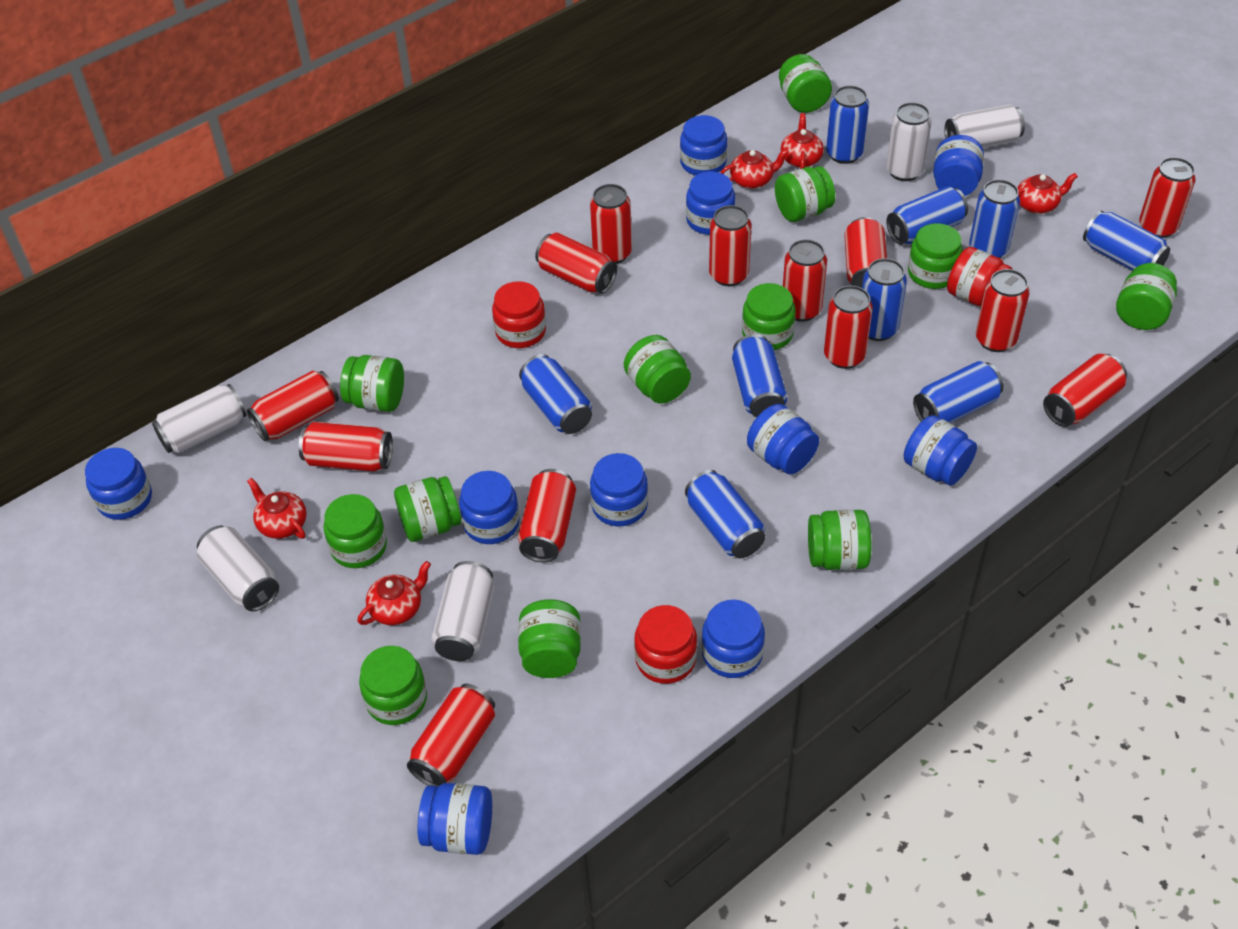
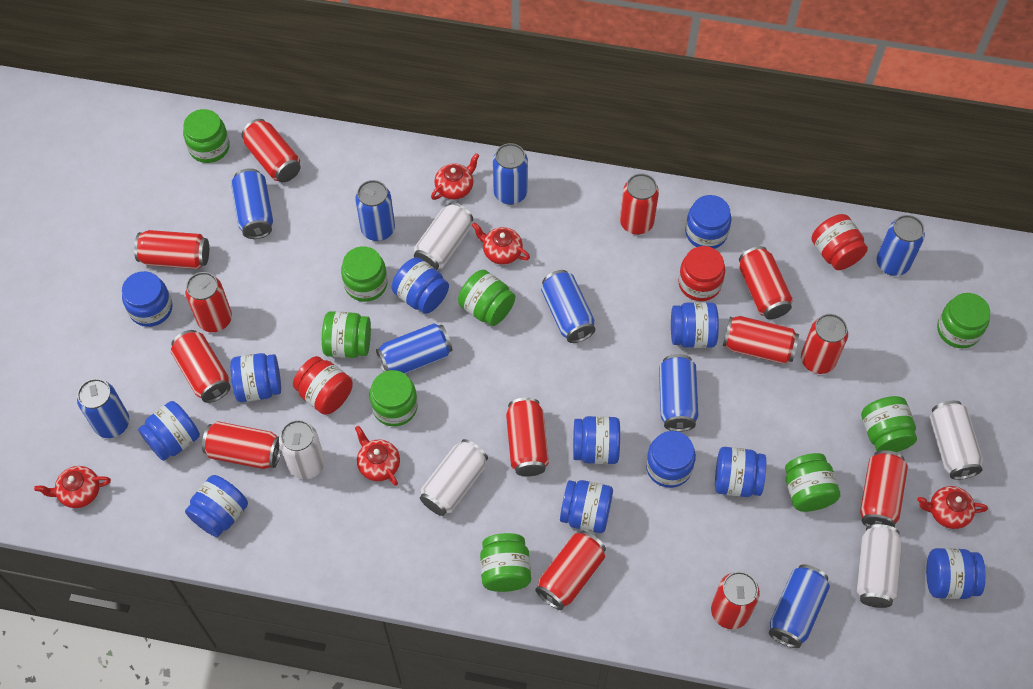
blue jar: [85,448,152,520] [417,783,492,855] [459,471,520,544] [590,453,648,526] [680,115,727,176] [686,172,735,235] [702,600,765,678] [747,404,819,475] [904,415,977,486] [933,135,984,196] = 10 -> [122,271,173,327] [138,401,200,461] [185,475,248,537] [230,353,281,402] [392,257,449,314] [560,480,613,533] [573,416,620,464] [646,431,696,488] [671,302,719,348] [685,195,732,249] [715,447,766,497] [926,548,986,599] = 12
green jar: [324,494,387,568] [340,355,404,412] [359,646,427,725] [394,476,461,542] [518,599,581,678] [624,335,691,403] [742,283,796,350] [775,166,835,222] [779,54,832,113] [808,510,871,570] [908,223,963,289] [1116,263,1177,330] = 12 -> [183,109,230,163] [322,311,371,358] [341,246,388,302] [370,370,418,427] [458,270,515,326] [480,533,531,592] [785,453,840,512] [861,396,917,452] [937,293,990,348] = 9

